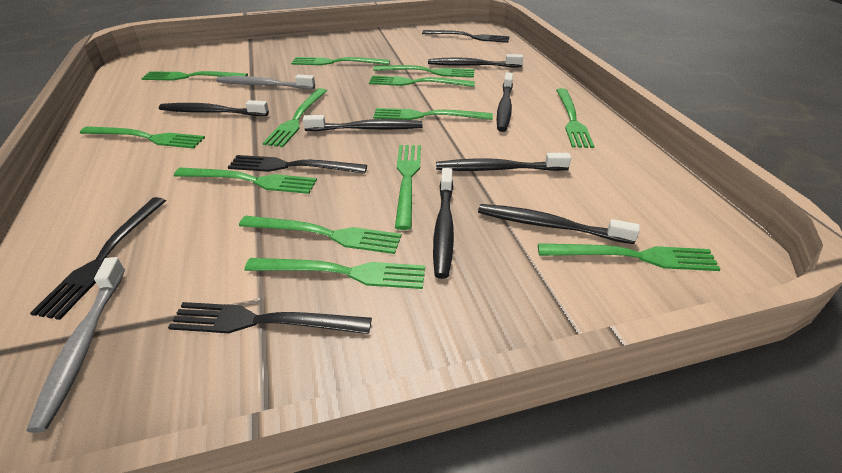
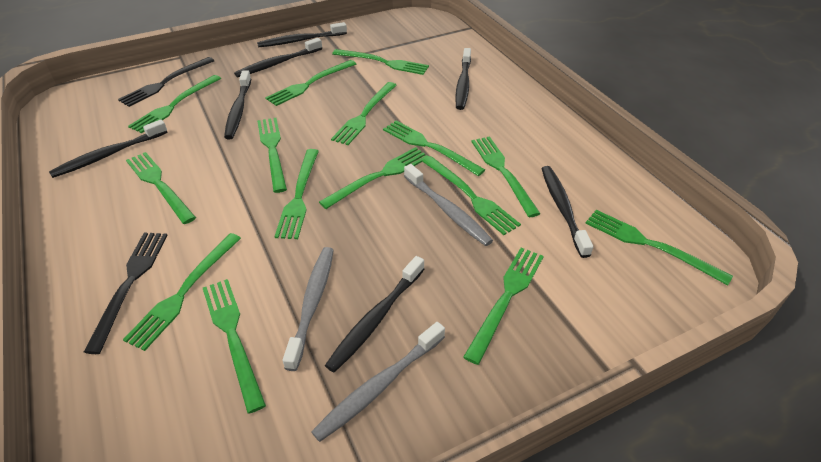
black fork: [30,197,166,320] [168,302,372,334] [228,155,367,174] [422,30,510,43] = 4 -> [84,233,167,354] [118,57,214,107] = 2
green fork: [80,126,205,148] [141,71,248,80] [174,168,317,194] [239,216,401,254] [245,258,425,289] [263,88,327,147] [291,57,390,65] [369,75,475,87] [373,65,474,78] [373,108,493,120] [395,145,421,230] [538,243,720,271] [556,88,594,148] = 13 -> [123,233,241,351] [126,152,196,224] [128,75,221,133] [203,279,266,414] [257,118,287,193] [265,60,356,106] [274,149,319,239] [319,147,429,209] [331,82,397,145] [332,49,429,75] [383,121,485,176] [422,156,521,235] [463,248,544,365] [471,136,541,217] [585,210,733,286] = 15
grey toothbrush: [27,257,125,433] [216,74,315,89] = 2 -> [283,247,334,371] [311,322,445,442] [404,164,493,246] = 3

